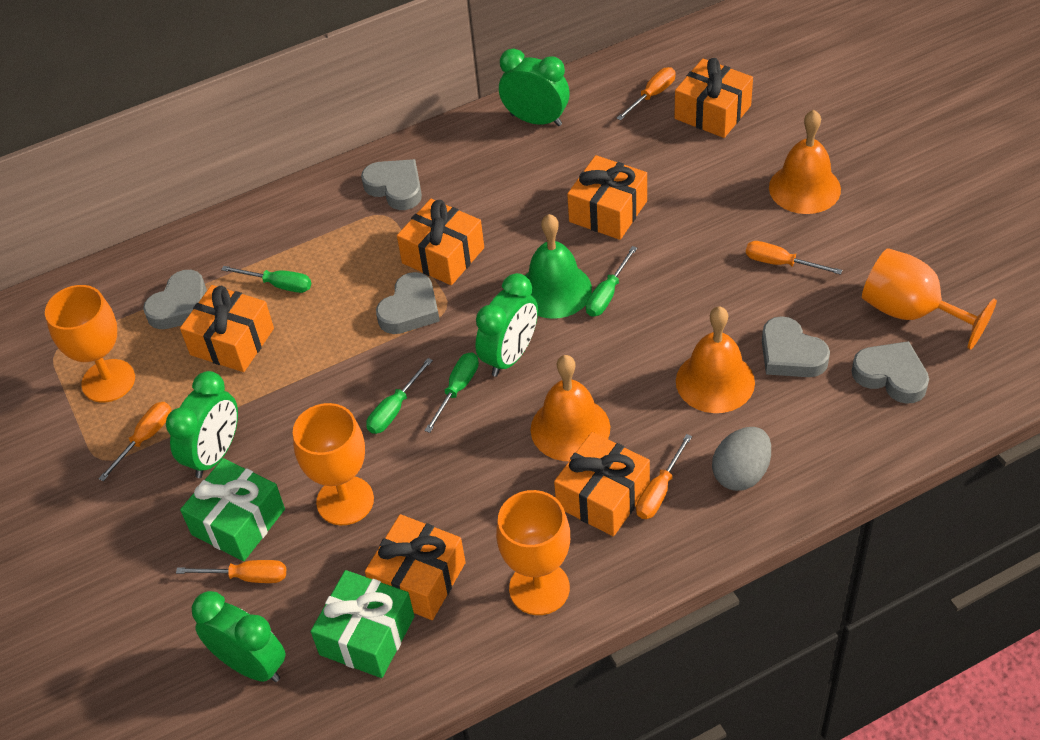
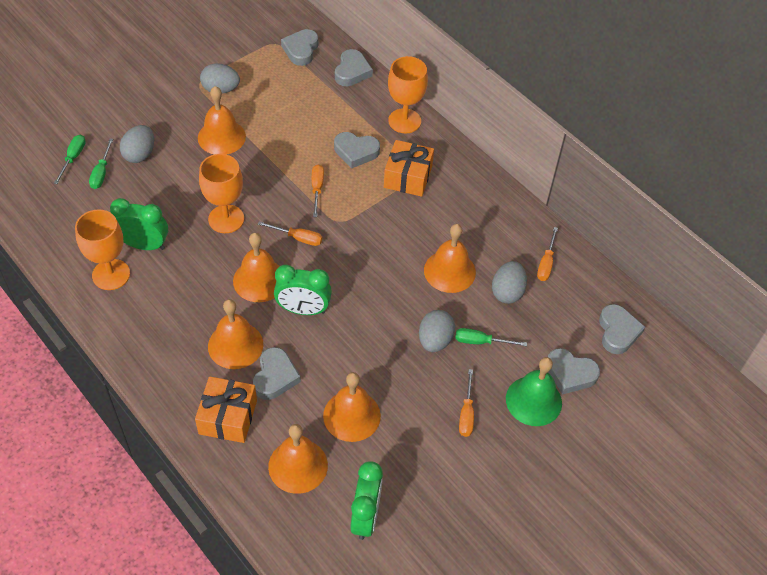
green clock: [166,371,238,478] [192,591,286,682] [475,273,538,377] [499,48,570,126] = 4 -> [110,198,168,250] [274,265,332,315] [350,461,383,540] = 3
green gift: [180,458,285,561] [311,570,414,678] = 2 -> none = 0
green screwdriver: [221,266,311,293] [366,358,433,434] [425,352,479,433] [586,246,637,317] = 4 -> [54,135,86,184] [89,138,113,189] [455,328,527,346] = 3
grey egg: [712,427,771,491] = 1 -> [120,125,154,163] [200,63,240,93] [419,310,455,352] [492,261,527,304] = 4
grey heart: [143,270,207,329] [361,159,422,210] [376,272,440,334] [762,316,830,377] [852,341,929,404] = 5 -> [253,347,301,400] [281,29,318,66] [334,132,380,169] [335,49,373,86] [548,348,600,394] [599,304,645,354] = 6
orange bell: [531,355,610,461] [676,306,755,413] [769,110,841,214] = 3 -> [198,86,246,155] [208,299,263,369] [233,233,280,302] [268,424,328,494] [323,372,381,442] [424,224,476,293] = 6
orange gift: [180,285,274,372] [365,514,466,620] [397,199,484,285] [554,432,650,536] [567,155,647,240] [674,58,753,138] = 6 -> [195,376,257,443] [384,140,434,197] = 2
orange goblet: [45,285,135,403] [293,403,374,525] [496,490,570,615] [862,248,997,350] = 4 -> [75,209,130,290] [199,154,244,233] [388,56,428,133] = 3
orange screwdriver: [98,402,171,481] [176,560,286,583] [617,67,676,120] [636,434,692,519] [746,241,842,275] = 5 -> [258,221,322,246] [312,165,324,217] [459,369,474,437] [537,227,558,281] = 4

